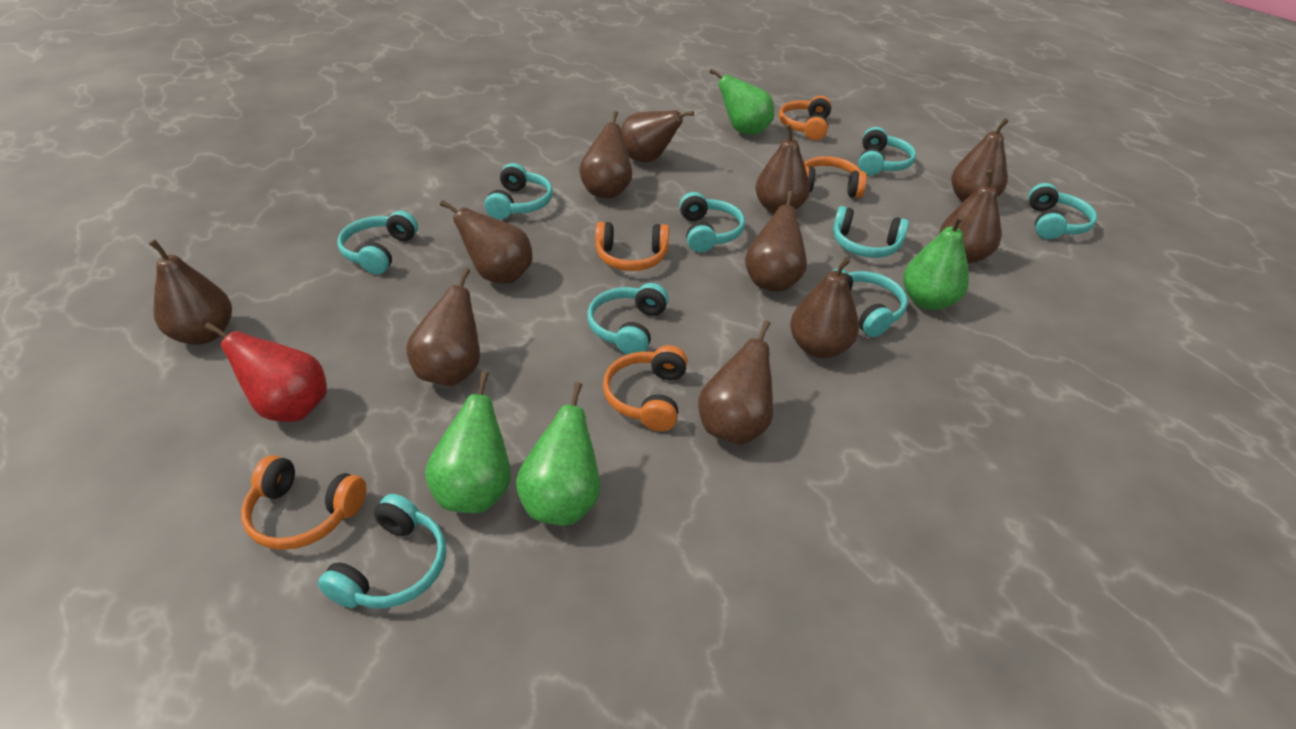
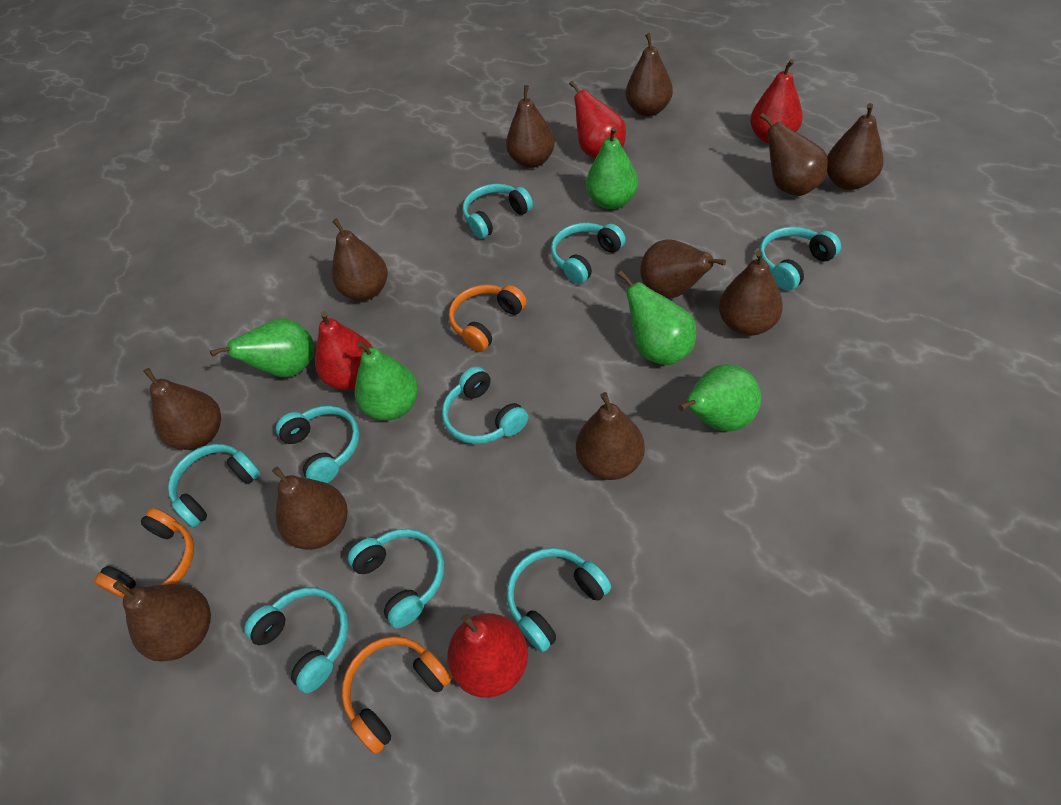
green pear: [425,371,511,513] [516,382,601,525] [709,69,774,135] [903,215,969,310] = 4 -> [210,318,314,377] [355,341,418,420] [586,127,638,209] [618,271,696,365] [678,364,761,431] = 5
orange headphones: [241,455,366,550] [595,221,669,271] [603,345,687,431] [779,96,832,140] [804,156,867,198] = 5 -> [94,508,194,598] [342,636,452,754] [449,285,527,352] = 3
red pear: [204,322,327,422] = 1 -> [315,311,372,390] [447,613,528,698] [569,81,626,158] [750,59,803,144] = 4

